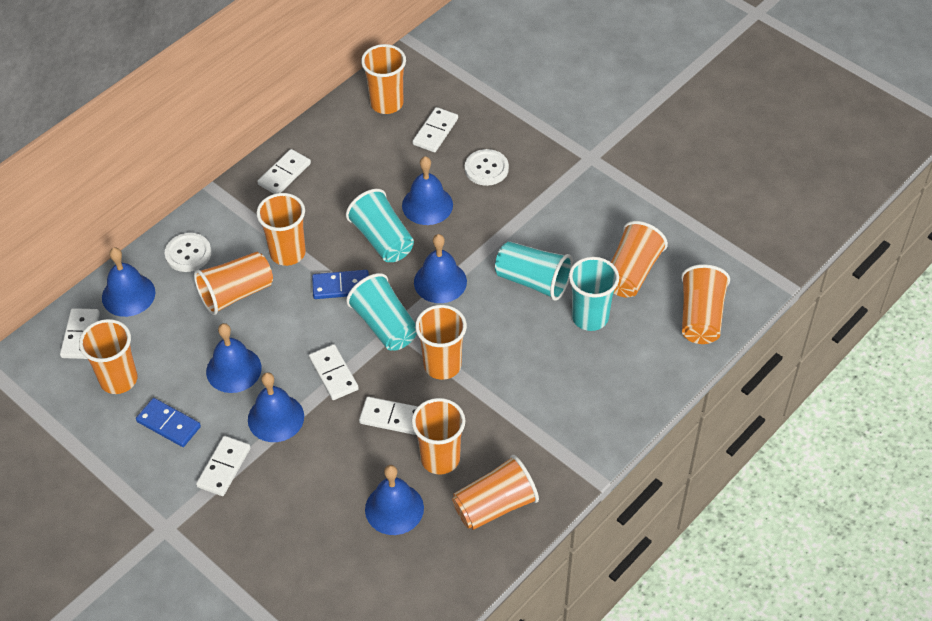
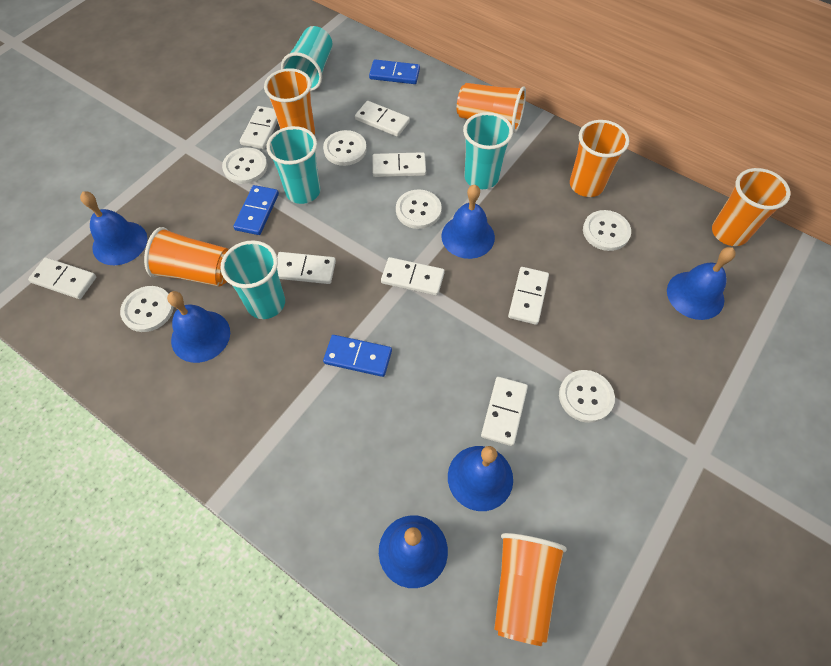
blue domino: [136,398,201,447] [312,270,369,299] = 2 -> [233,185,279,235] [323,335,392,377] [369,59,420,84] = 3
orange cup: [79,319,137,394] [194,252,273,315] [257,193,306,266] [361,44,406,114] [412,398,465,475] [415,305,467,380] [452,455,539,530] [611,221,668,298] [681,264,730,344] = 9 -> [144,227,229,287] [264,68,315,135] [457,83,526,133] [494,533,567,646] [570,120,629,197] [712,168,790,246] = 6
white button: [165,233,211,272] [465,149,509,186] = 2 -> [120,286,174,332] [222,147,267,184] [323,130,367,166] [396,189,442,229] [559,370,615,423] [583,210,631,251] = 6
white domino: [60,308,100,359] [196,436,251,496] [257,149,311,194] [309,344,359,400] [359,397,418,435] [413,107,458,152] = 6 -> [28,257,96,299] [240,106,278,149] [277,252,336,284] [355,101,410,137] [373,152,426,177] [381,257,445,296] [481,377,528,446] [508,267,549,325] = 8

